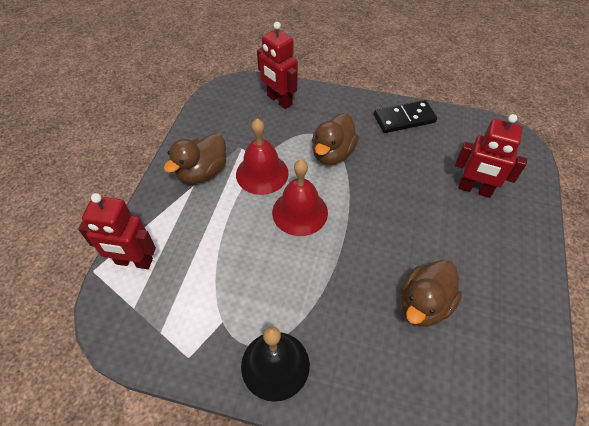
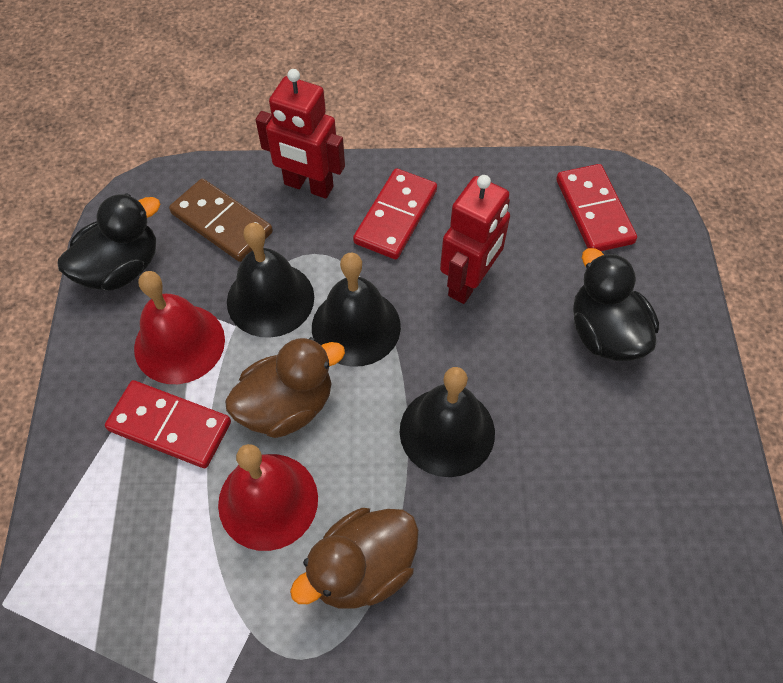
black bell: [241,326,310,402] = 1 -> [227,223,314,338] [312,253,401,367] [400,367,495,477] = 3
black domino: [374,100,437,133] = 1 -> none = 0
black duck: none = 0 -> [57,193,160,291] [573,248,659,361] = 2
brown domino: none = 0 -> [169,178,273,262] = 1
brown duck: [164,133,226,184] [312,113,359,165] [401,260,462,327] = 3 -> [225,337,345,438] [290,508,419,609] = 2
red domino: none = 0 -> [105,380,231,468] [353,168,437,259] [556,164,637,251] = 3
red robot: [78,193,156,269] [257,22,298,109] [455,114,527,198] = 3 -> [256,69,345,198] [440,175,510,304] = 2

